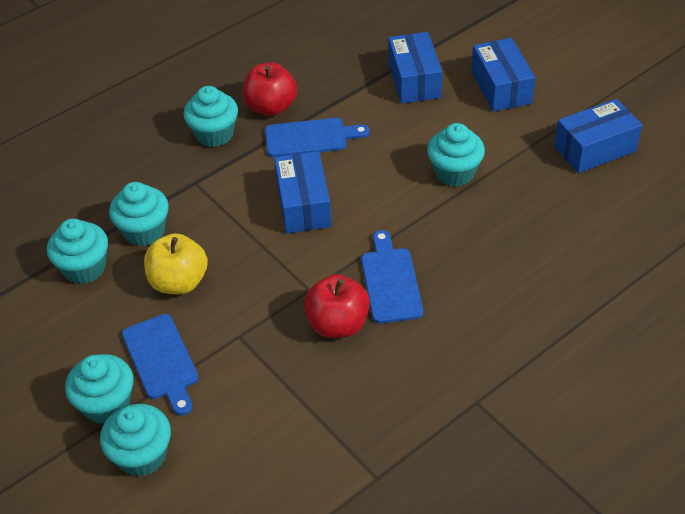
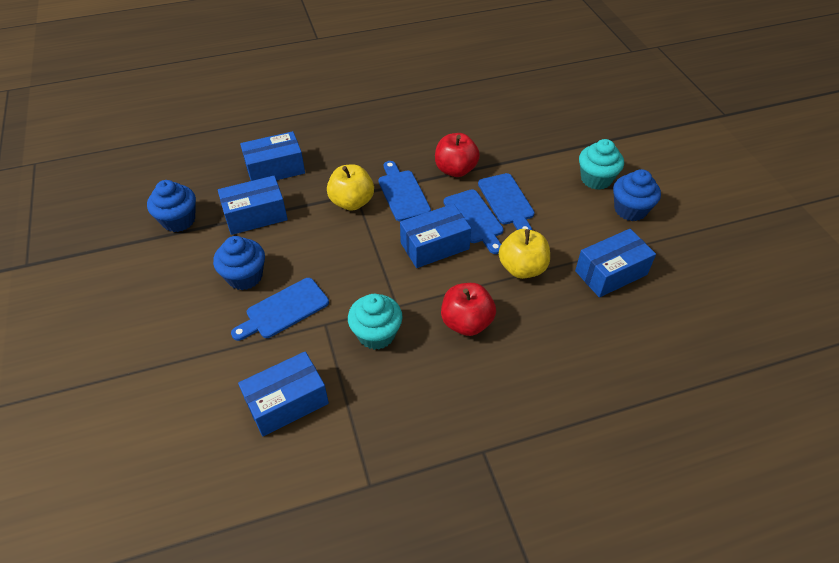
blue box: [274,151,332,233] [388,32,442,104] [471,38,535,112] [554,99,642,173] = 4 -> [218,176,288,235] [238,351,329,436] [240,131,305,181] [400,204,471,268] [575,229,656,298] = 5
blue cupcake: none = 0 -> [147,180,196,232] [213,236,265,290] [613,169,661,221] = 3
blue cutting board: [122,314,199,416] [265,118,370,157] [361,230,423,324] = 3 -> [231,278,329,341] [378,161,431,221] [443,189,503,254] [478,173,535,230] = 4
turquoise cupcake: [47,219,108,284] [65,354,133,424] [100,404,171,477] [109,182,169,246] [183,86,238,147] [427,123,485,187] = 6 -> [348,294,403,350] [579,139,624,190] = 2
yellow apple: [144,233,208,295] = 1 -> [327,165,374,211] [499,229,550,279] = 2

